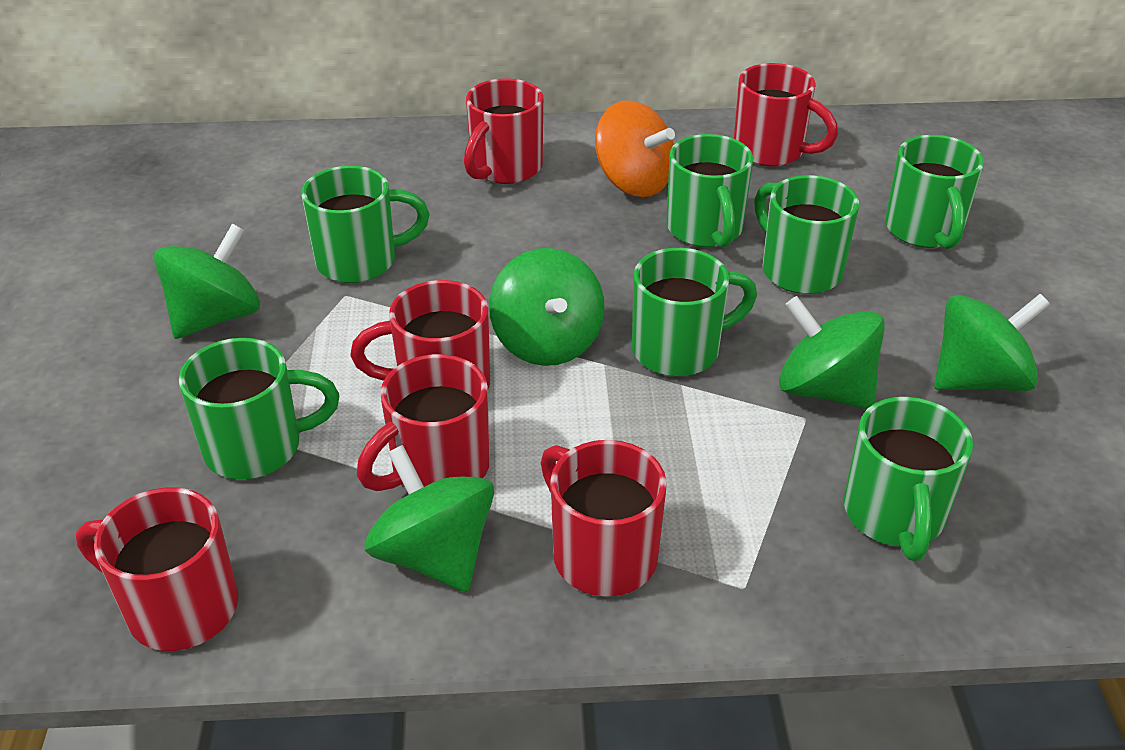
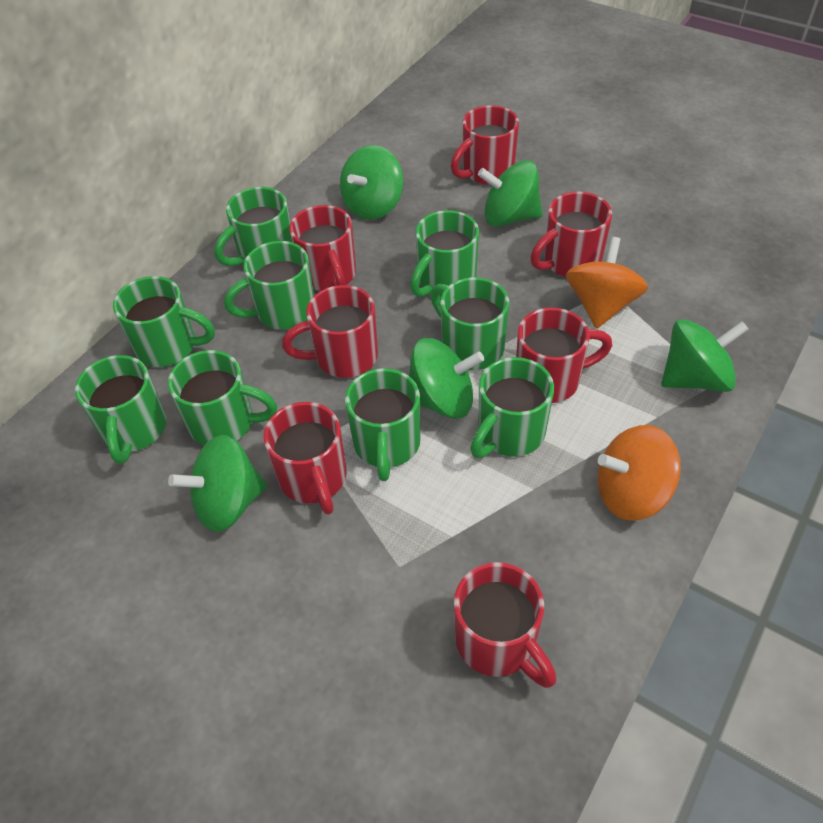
green mug: [179,338,339,479] [301,166,430,283] [632,248,757,376] [666,134,753,248] [754,175,859,294] [844,397,973,561] [885,135,984,249] = 7 -> [75,355,167,464] [113,276,215,367] [168,350,277,445] [214,187,292,266] [224,241,314,330] [345,368,421,481] [410,210,479,297] [430,277,509,370] [470,357,554,458] = 9
orange spinning top: [595,100,675,197] = 1 -> [566,237,648,329] [598,425,681,521] = 2
red mug: [76,487,238,651] [351,280,490,389] [357,354,490,491] [464,78,543,184] [541,440,667,597] [734,63,838,167] = 6 -> [263,402,346,515] [282,285,378,378] [289,205,356,291] [451,105,519,185] [454,562,556,688] [516,308,612,403] [530,192,612,277] = 7

